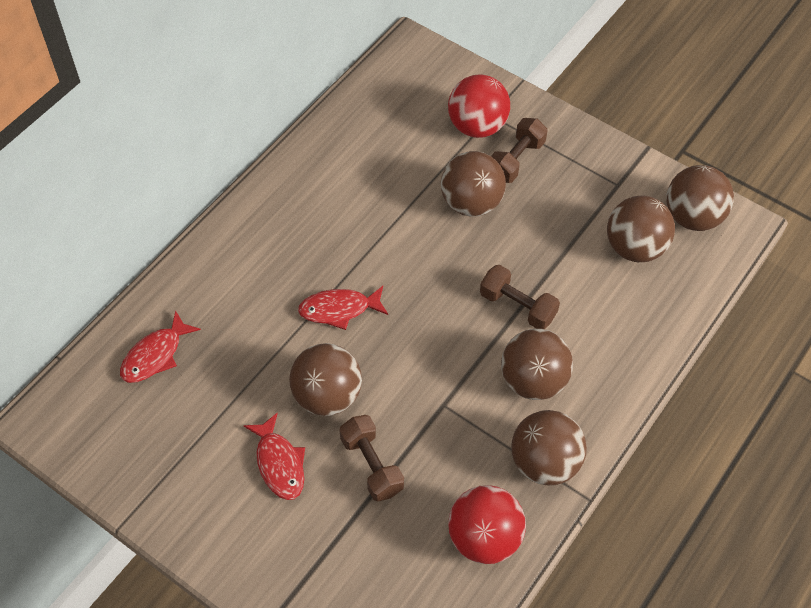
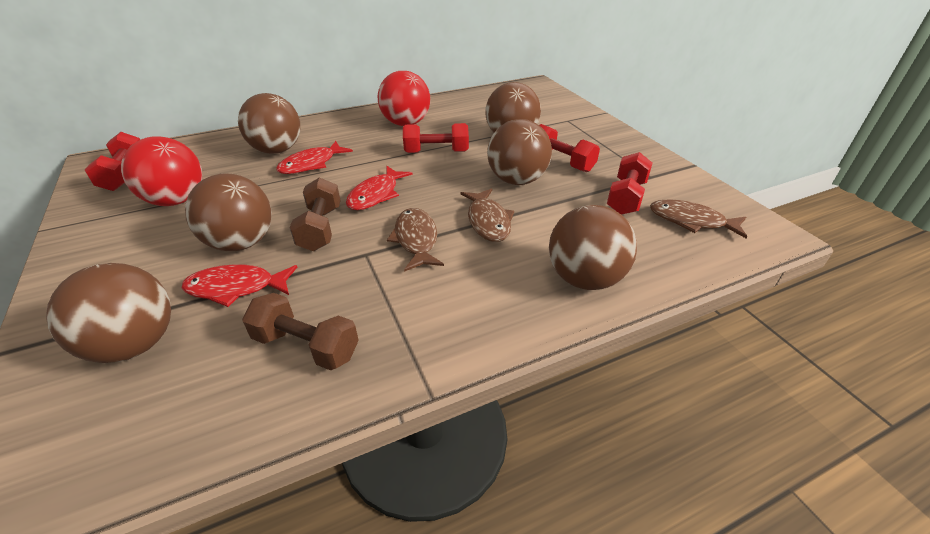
brown dumbbell: [340,415,404,502] [480,265,560,329] [491,118,547,183] = 3 -> [242,293,359,370] [290,177,341,251] = 2
brown fish: none = 0 -> [387,208,444,272] [460,188,514,242] [650,200,747,239] = 3
red dumbbell: none = 0 -> [85,132,140,191] [403,123,469,153] [539,124,600,172] [607,152,653,215] = 4

